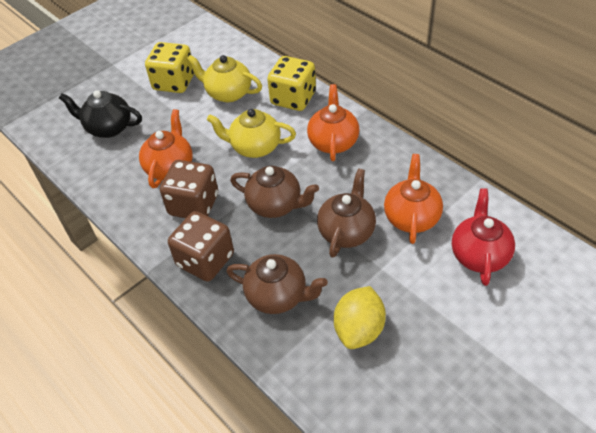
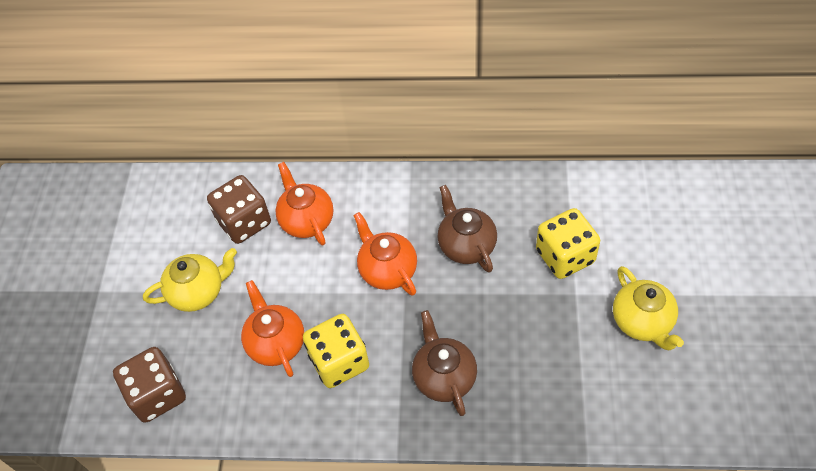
black teapot: [59,90,142,138] = 1 -> none = 0
brown teapot: [226,254,328,314] [230,166,319,218] [317,169,376,258] = 3 -> [412,310,477,416] [437,185,497,273] = 2
red teapot: [452,188,515,286] = 1 -> none = 0
yellow lemon: [334,286,386,349] = 1 -> none = 0

